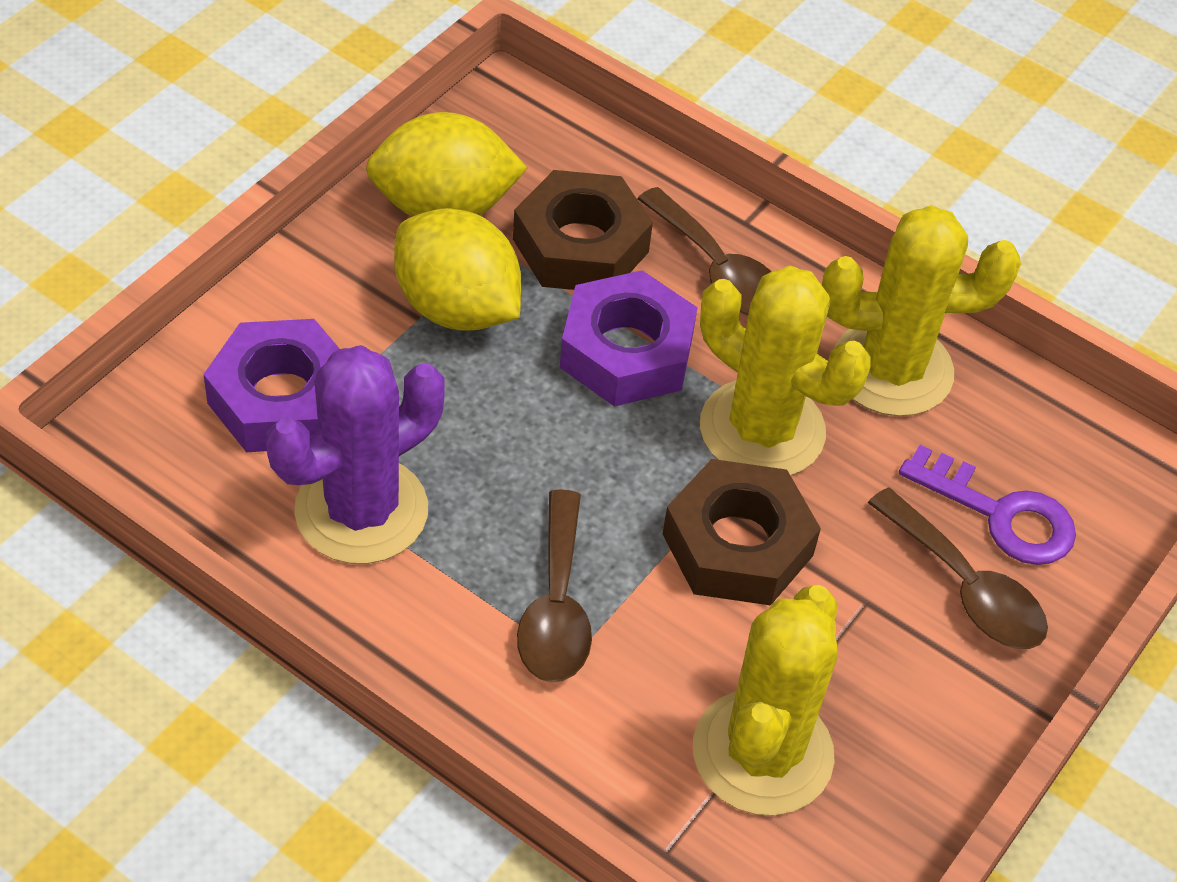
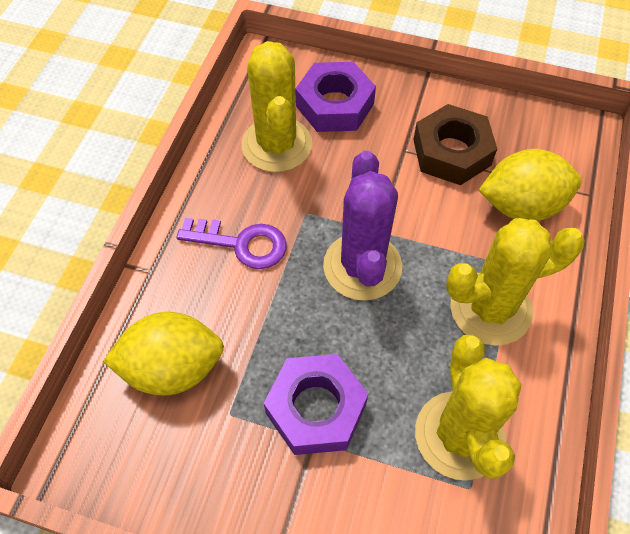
brown nut: [513,170,653,290] [663,459,821,605] = 2 -> [413,104,497,185] = 1
brown spoon: [517,489,592,682] [638,187,772,315] [868,487,1048,649] = 3 -> none = 0

